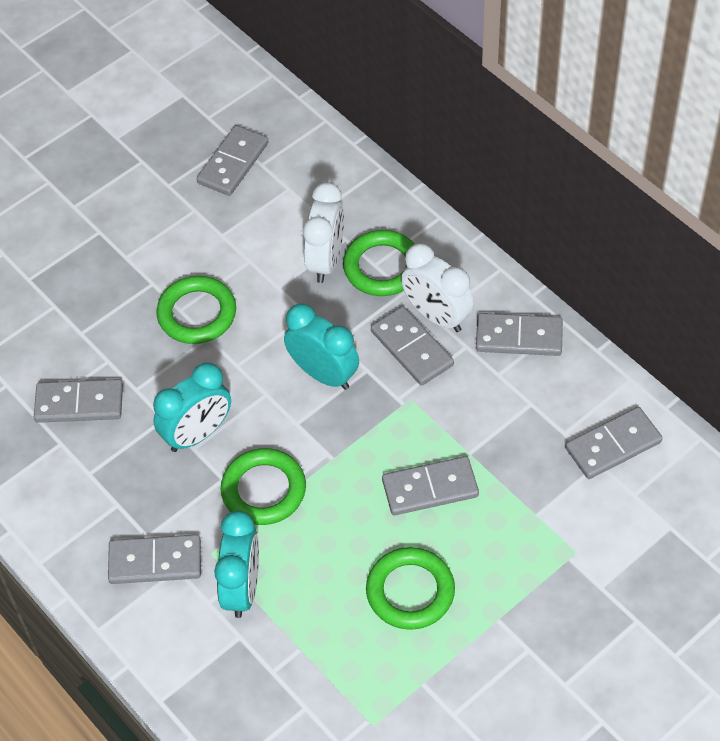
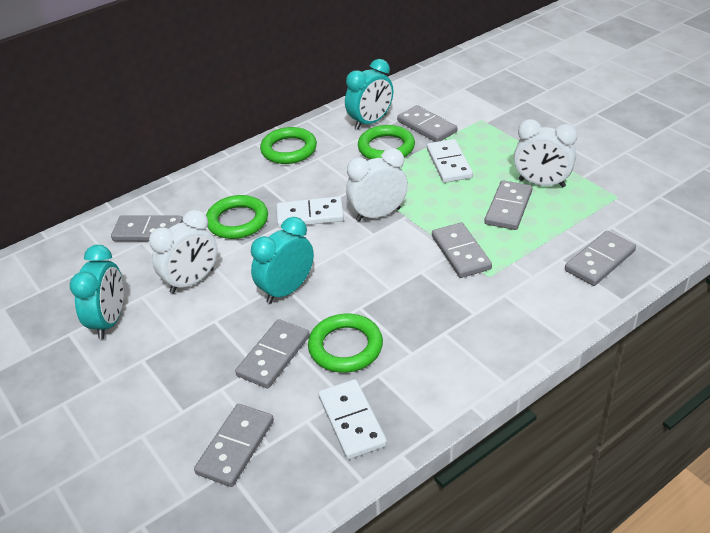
white clock: [303,182,344,283] [401,243,474,332] = 2 -> [149,210,218,294] [346,148,408,221] [514,119,577,187] = 3
white domino: none = 0 -> [277,196,344,228] [318,379,387,459] [427,139,473,183] = 3

